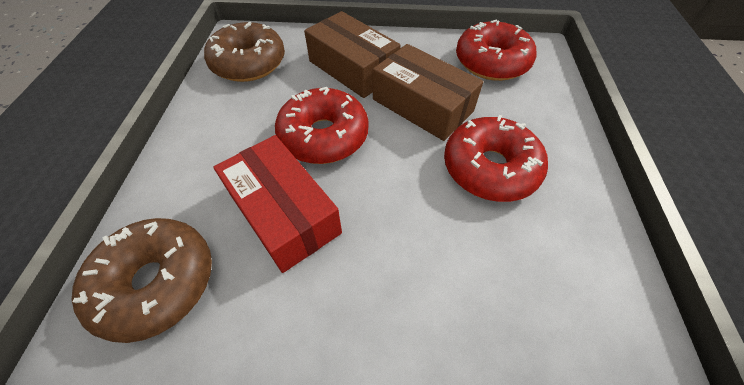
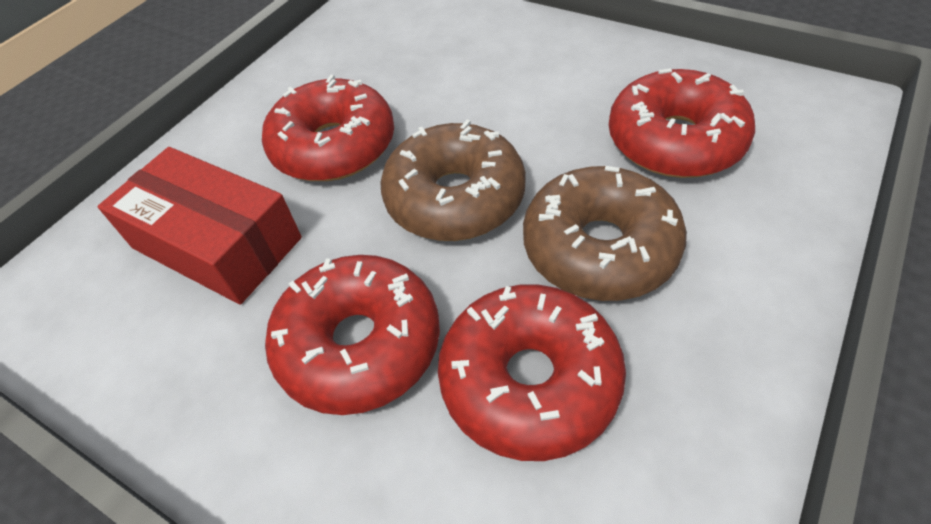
brown box: [304,11,401,98] [373,44,484,141] = 2 -> none = 0
red donut: [275,87,369,164] [444,115,548,202] [456,20,536,81] = 3 -> [262,75,394,181] [265,255,440,415] [438,284,626,461] [609,68,755,178] = 4

